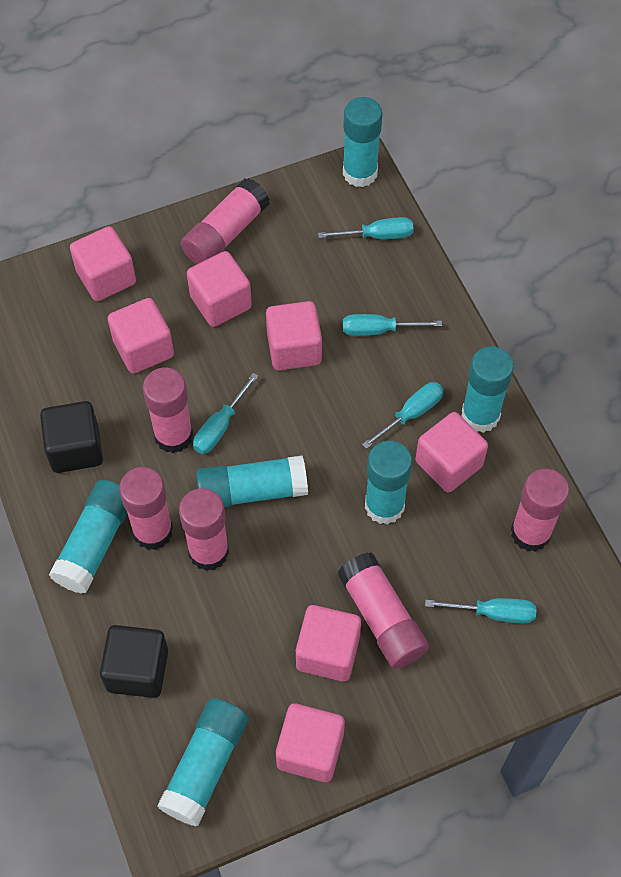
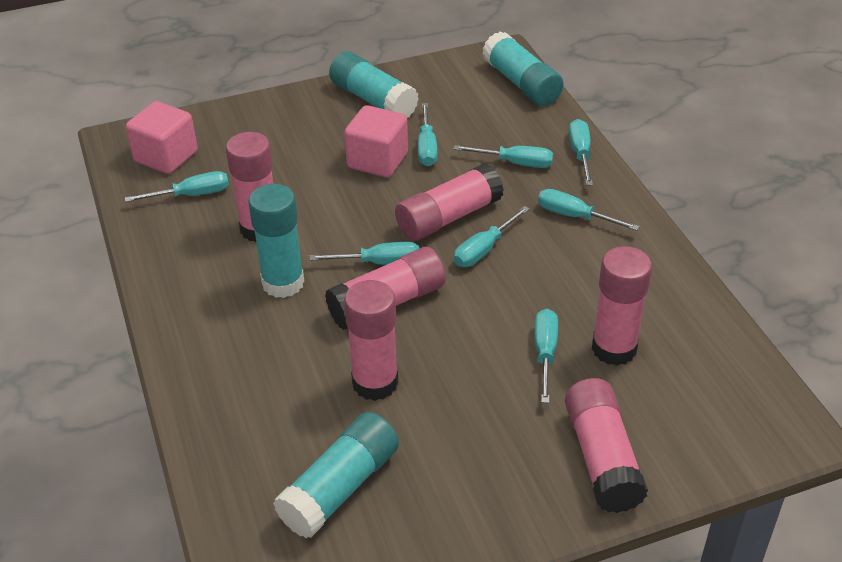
black cube: [40,401,103,473] [100,625,168,698] = 2 -> none = 0
pink cube: [70,226,136,301] [108,298,174,374] [187,251,252,327] [266,301,322,370] [276,703,345,782] [296,605,361,681] [415,412,488,493] = 7 -> [126,101,198,174] [344,105,408,177] = 2
turquoise glue stick: [49,480,128,594] [157,698,248,826] [196,455,308,508] [343,97,383,187] [365,441,412,525] [461,346,514,433] = 6 -> [248,184,304,298] [273,412,399,539] [329,51,419,118] [482,31,564,106] = 4
turquoise screwdriver: [193,373,258,454] [318,217,414,239] [343,314,442,336] [362,382,444,449] [425,598,536,624] = 5 -> [125,171,229,202] [310,242,419,265] [418,103,438,166] [454,145,553,168] [454,206,530,267] [534,309,558,403] [538,189,640,231] [569,119,593,185] = 8

